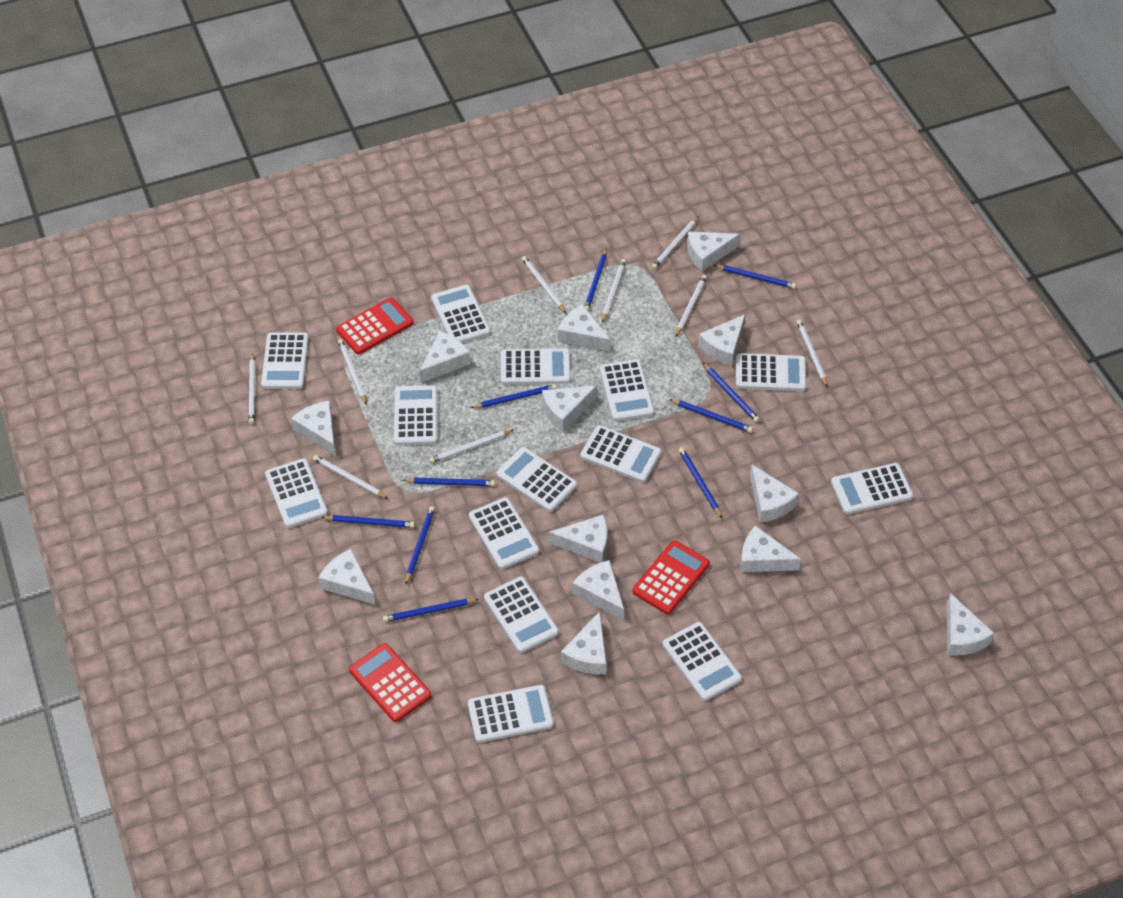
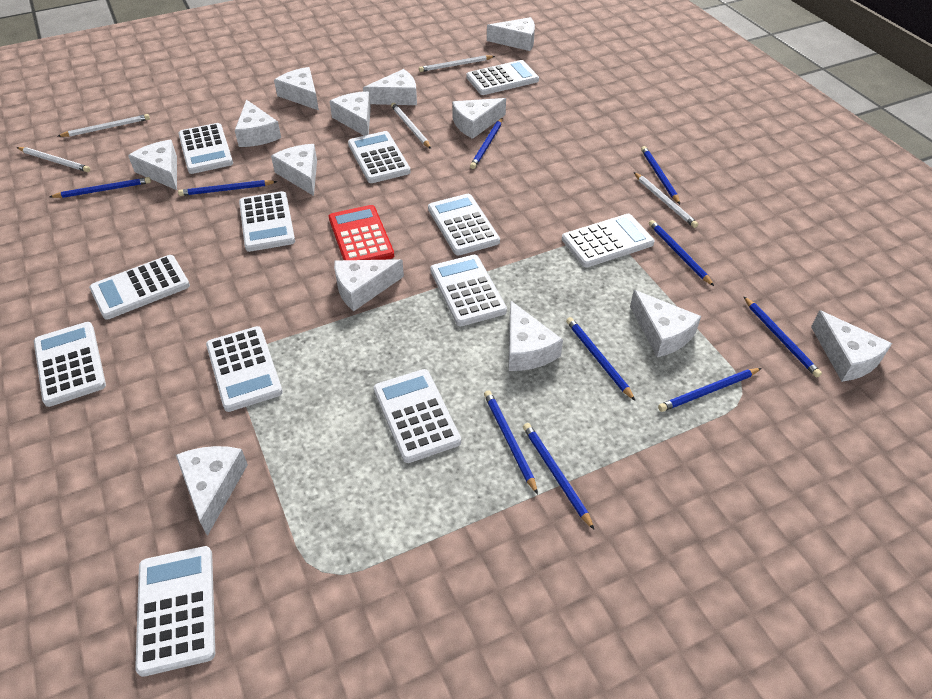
red calculator: [336,297,413,355] [349,643,431,722] [633,540,710,614] = 3 -> [329,205,394,260] = 1
white calculator: [261,332,309,389] [265,458,328,528] [394,385,438,445] [431,284,491,343] [468,685,554,743] [469,497,539,569] [484,576,559,653] [496,447,577,512] [501,348,571,385] [580,425,662,483] [600,359,654,421] [663,622,742,701] [736,353,807,391] [831,463,913,514] = 14 -> [34,322,106,407] [89,255,190,320] [135,546,215,677] [178,123,233,174] [206,326,283,412] [239,191,295,252] [348,131,411,183] [374,369,461,463] [428,194,500,256] [430,255,507,326] [467,60,539,95] [562,214,654,268] = 12
white pencil: [249,353,255,424] [313,455,388,499] [338,339,367,405] [429,430,513,463] [522,256,566,313] [602,259,626,323] [652,216,699,269] [675,275,707,337] [797,320,827,387] = 9 -> [17,147,90,172] [57,114,150,137] [391,103,431,149] [419,55,495,72] [634,172,698,228] = 5

